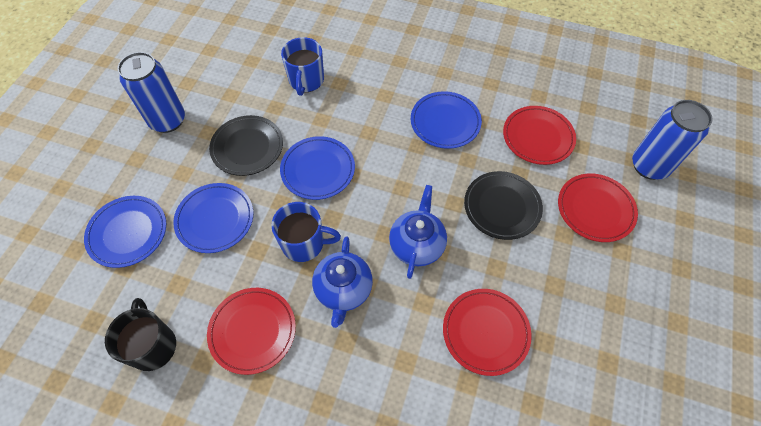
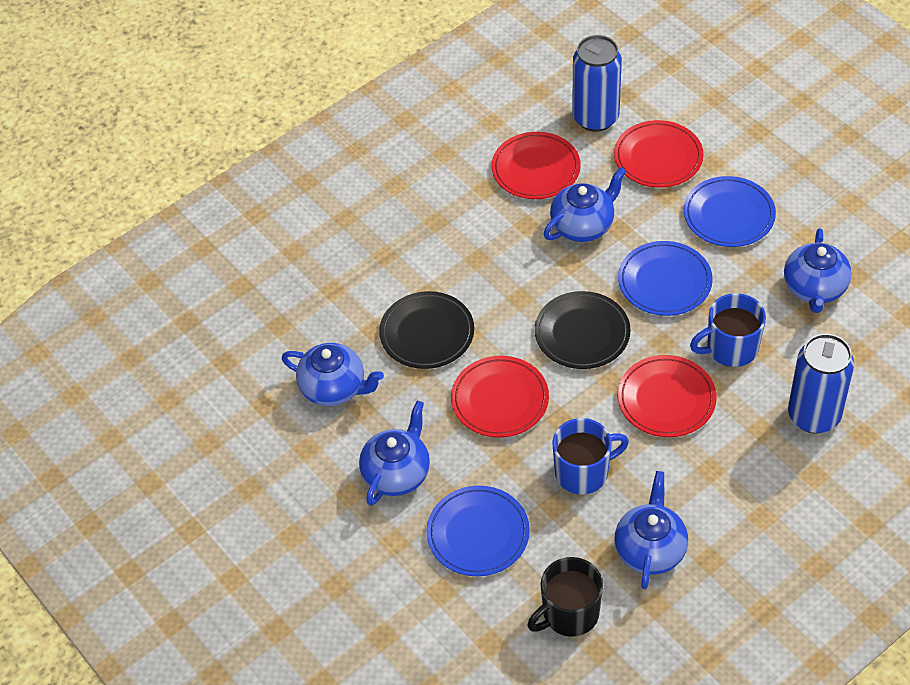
blue plate: [84,196,166,268] [173,183,253,253] [280,136,355,200] [411,91,482,149] = 4 -> [426,486,530,576] [618,241,713,316] [684,176,776,247] = 3
blue teapot: [312,237,373,328] [389,185,447,279] = 2 -> [282,343,384,406] [359,401,430,506] [544,167,626,242] [615,471,688,589] [784,228,852,313] = 5

